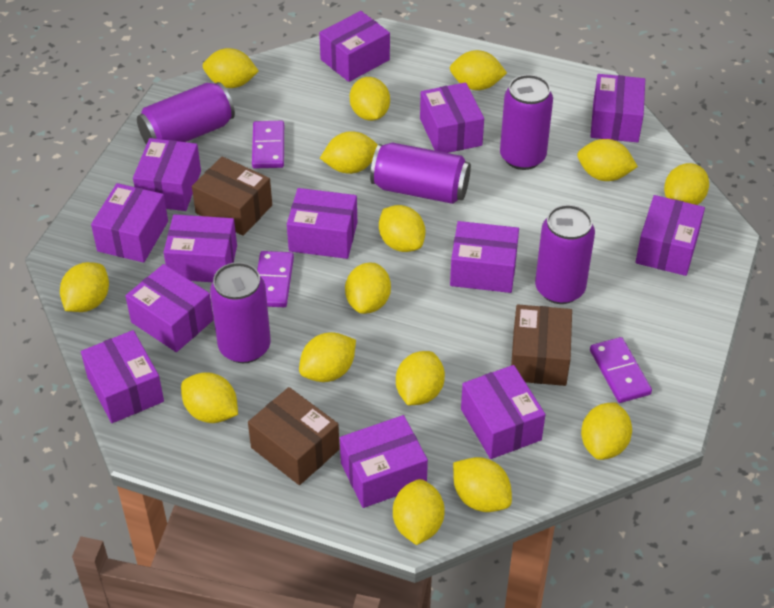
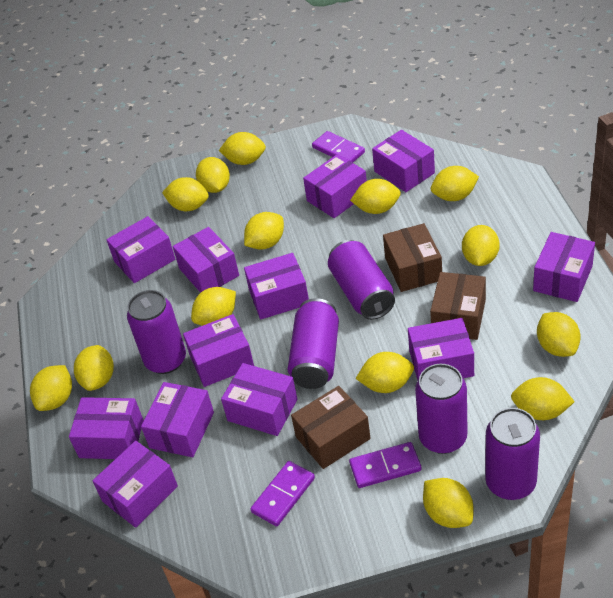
purple box: [81,330,164,423] [91,183,168,263] [125,264,214,352] [133,138,201,211] [163,214,237,282] [287,188,357,259] [319,11,390,82] [340,415,428,508] [420,82,484,153] [450,221,519,293] [461,365,545,459] [590,74,645,143] [635,195,705,276] = 13 -> [69,397,144,459] [93,441,178,528] [106,216,175,283] [141,382,214,457] [173,227,239,293] [183,314,254,387] [221,363,297,436] [244,253,309,319] [303,154,367,218] [372,130,435,192] [408,318,474,381] [533,232,595,302] = 12
yellow lemon: [60,262,109,312] [181,372,238,423] [203,48,259,88] [299,332,356,382] [320,131,378,174] [345,263,391,314] [350,77,390,121] [379,205,425,252] [393,479,445,545] [396,351,445,405] [450,50,507,90] [453,457,512,512] [577,139,638,181] [581,402,632,460] [664,163,709,205] = 15 -> [30,365,72,411] [74,345,114,391] [162,177,209,211] [191,287,236,326] [196,157,230,193] [219,132,266,165] [244,212,284,250] [350,179,401,214] [356,352,414,393] [423,478,474,528] [431,166,479,201] [462,225,500,266] [511,377,575,420] [537,312,581,357] = 14

